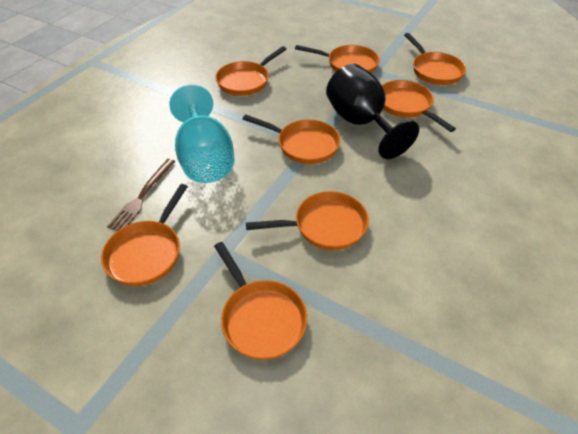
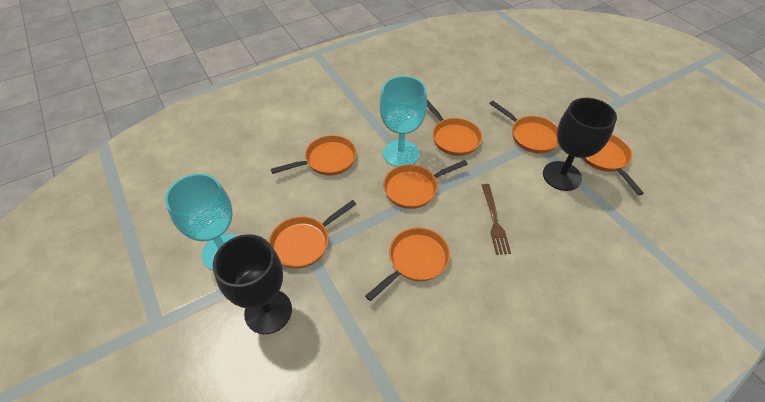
black goblet: [326,64,419,159] = 1 -> [213,234,292,334] [543,98,617,191] = 2
orange pan: [101,184,188,286] [214,242,307,360] [215,46,286,96] [243,114,340,164] [246,191,369,250] [295,45,380,73] [382,80,456,132] [404,33,466,85] = 8 -> [269,200,356,269] [271,135,356,175] [365,228,450,301] [383,160,468,209] [427,100,482,156] [489,101,559,154] [582,135,644,195] = 7
turquoise goblet: [169,85,235,183] = 1 -> [165,173,238,270] [380,76,427,167] = 2

